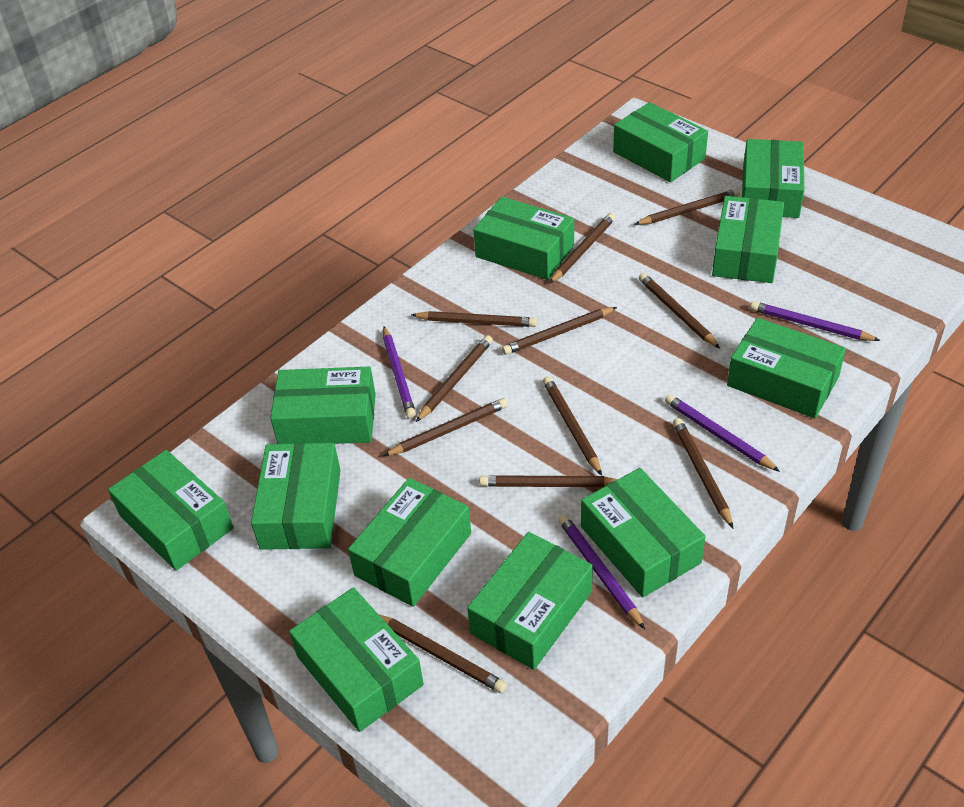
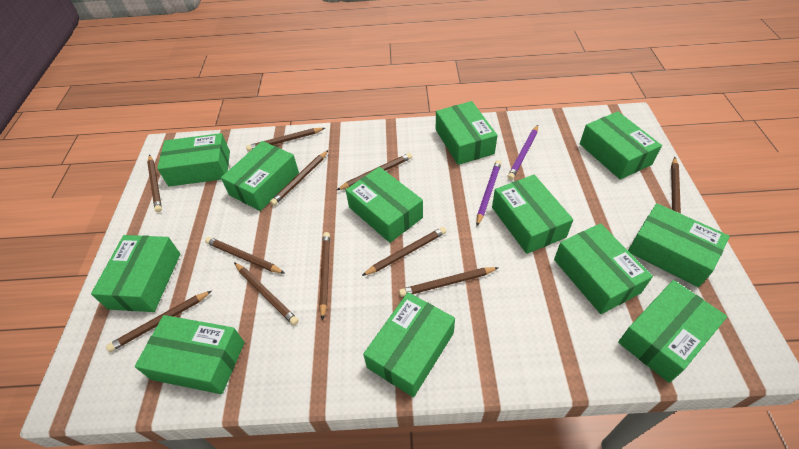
purple pencil: [383,326,416,419] [558,514,645,629] [665,394,780,472] [750,301,881,341] = 4 -> [476,160,502,226] [507,125,538,180] = 2

